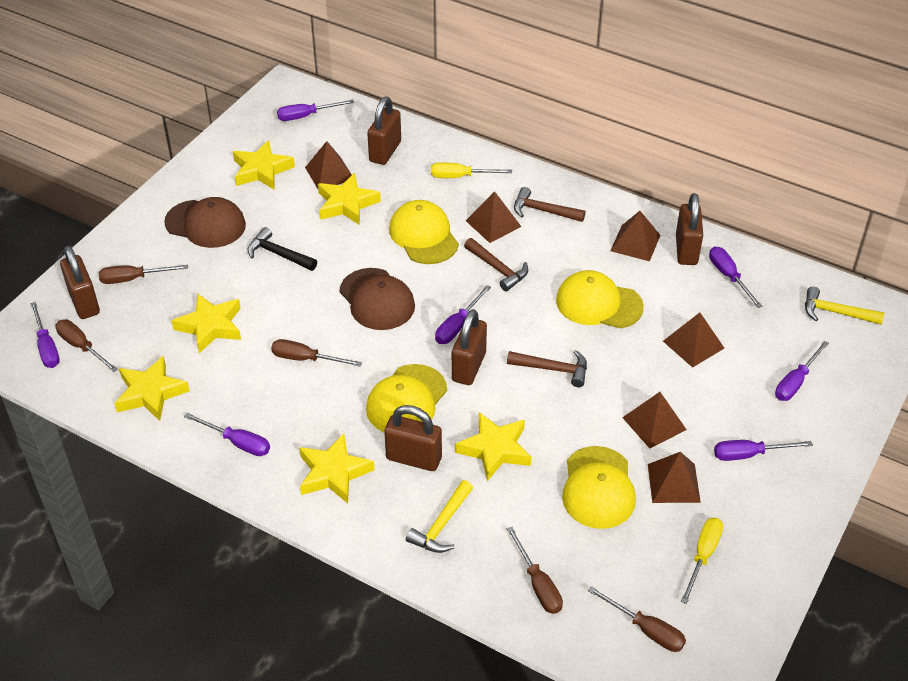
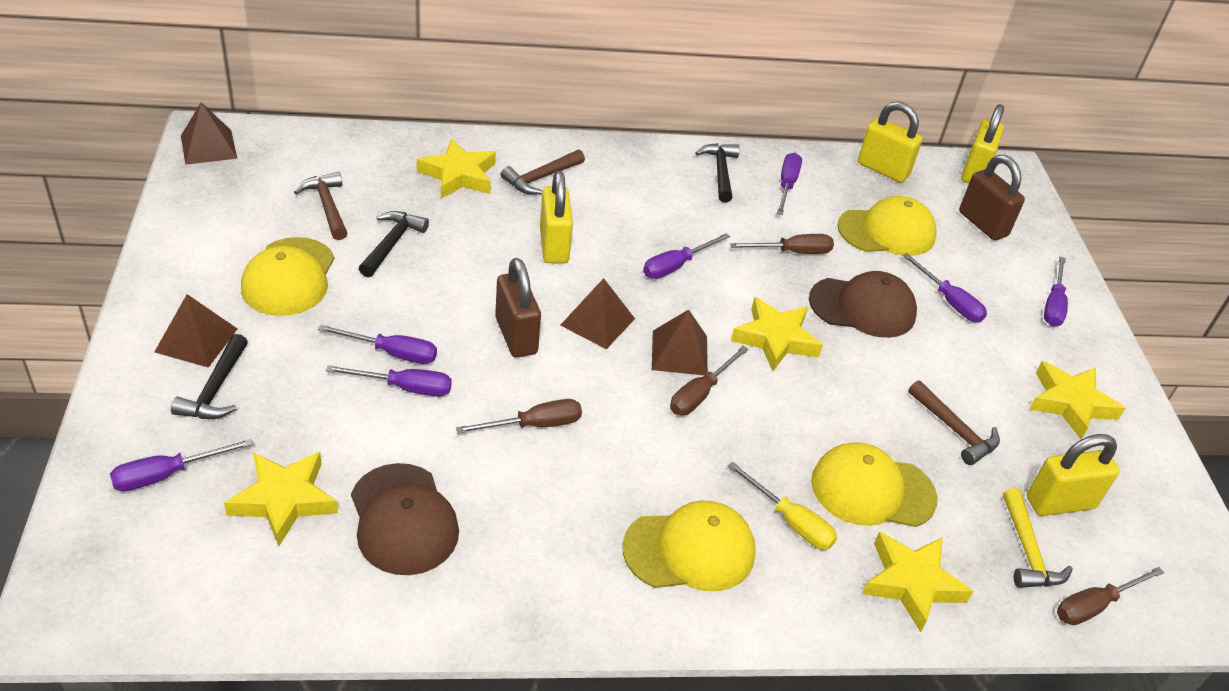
black hammer: [248,227,317,271] = 1 -> [171,334,248,419] [358,211,429,277] [695,143,740,203] = 3
brown padlock: [60,246,100,319] [367,96,401,165] [384,405,442,471] [452,309,487,385] [676,193,703,265] = 5 -> [495,258,541,358] [959,155,1025,240] = 2
brown pyramid: [305,141,352,189] [466,191,522,243] [610,211,660,261] [622,392,687,448] [648,452,701,503] [663,313,724,368] = 6 -> [155,294,237,368] [181,102,237,165] [560,278,635,349] [652,309,708,375] = 4
brown screwdriver: [55,320,118,372] [99,265,188,284] [271,339,362,366] [507,527,563,614] [588,586,686,652] = 5 -> [456,399,582,434] [670,346,748,415] [730,234,834,254] [1057,567,1164,625] = 4
yellow hammer: [406,480,473,553] [805,286,884,325] = 2 -> [1003,488,1073,588] = 1
yellow padlock: none = 0 -> [540,171,573,263] [858,101,923,183] [961,104,1004,183] [1027,434,1120,516] = 4
yellow screwdriver: [431,162,512,178] [681,518,723,604] = 2 -> [728,462,837,550] = 1
yellow star: [114,356,190,421] [172,294,241,353] [233,140,295,189] [299,433,375,504] [318,173,381,225] [455,412,531,481] = 6 -> [224,452,338,546] [417,139,496,199] [731,297,823,371] [862,532,974,633] [1029,361,1126,439] = 5

